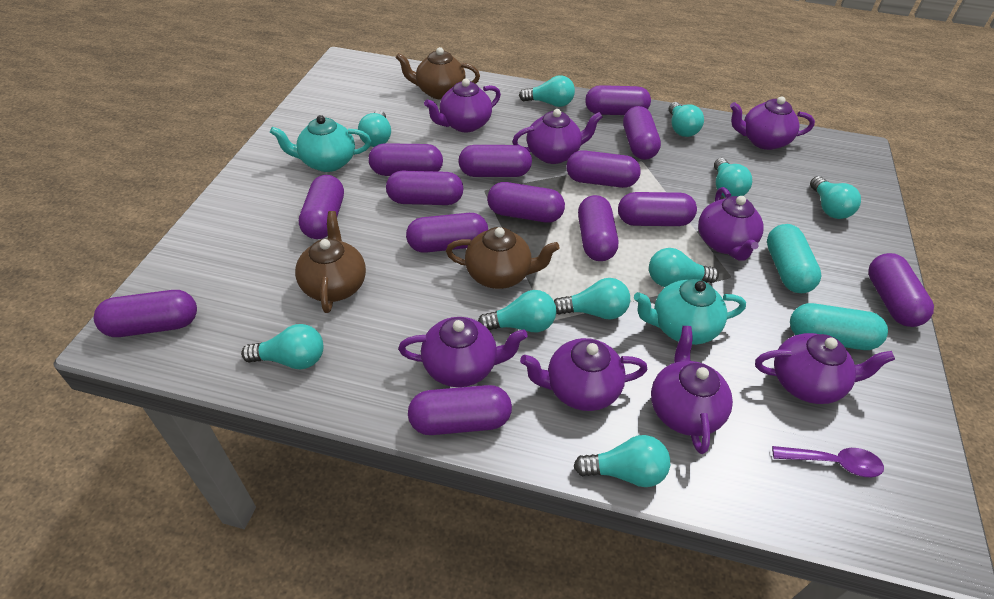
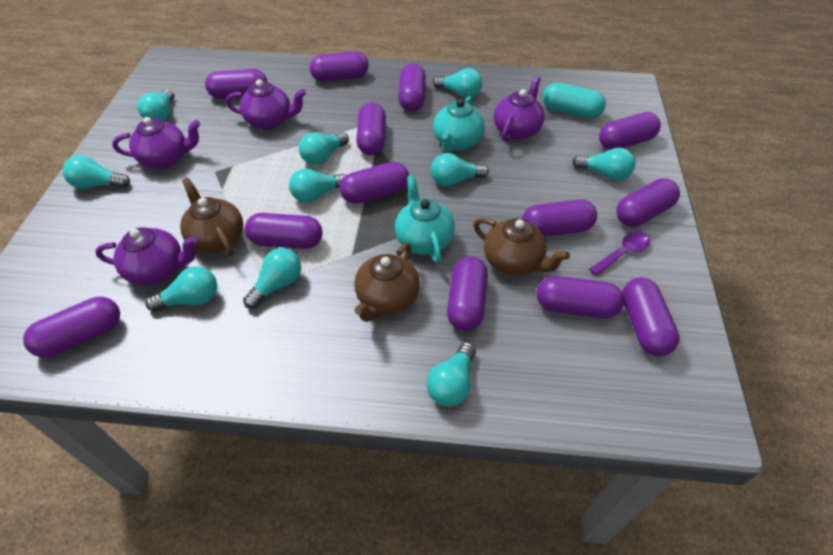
purple capsule: [94,290,197,337] [299,175,344,239] [369,143,443,176] [386,171,463,205] [406,213,488,253] [408,385,512,435] [458,145,532,177] [487,182,565,223] [566,150,641,188] [578,195,618,261] [585,85,651,115] [618,192,697,226] [623,106,661,160] [868,253,934,327] = 14 -> [23,297,120,358] [205,69,268,99] [245,213,323,249] [310,51,369,82] [339,162,409,204] [356,103,386,155] [398,63,426,111] [447,256,488,331] [522,200,597,237] [537,276,624,319] [599,112,661,150] [616,178,680,227] [622,278,679,356] = 13
purple teapot: [398,317,528,387] [424,78,501,132] [512,109,603,164] [520,338,647,411] [651,326,733,454] [698,187,764,261] [730,96,815,150] [755,333,895,404] = 8 -> [95,227,197,286] [112,117,200,169] [226,79,306,130] [494,76,545,142] = 4
turquoise capsule: [767,224,821,293] [790,303,888,350] = 2 -> [543,82,606,119] = 1

